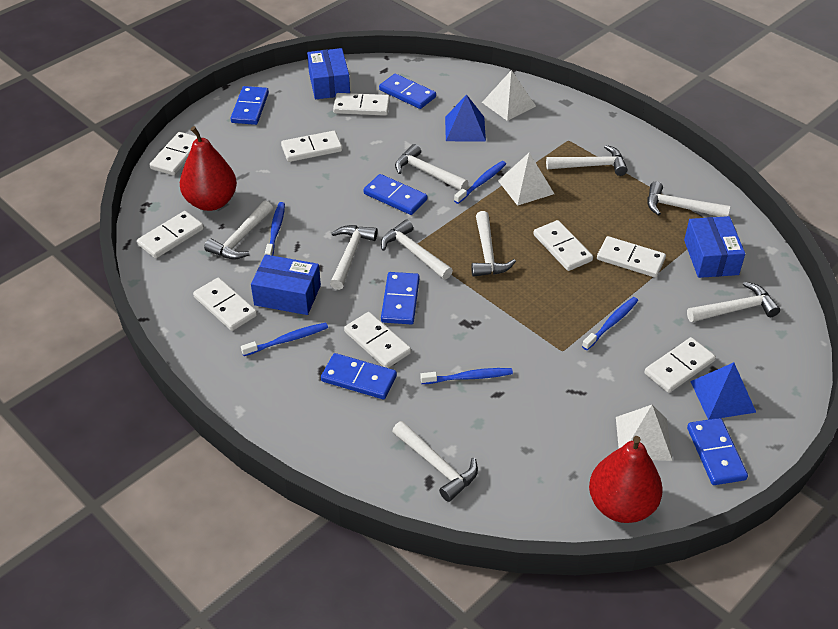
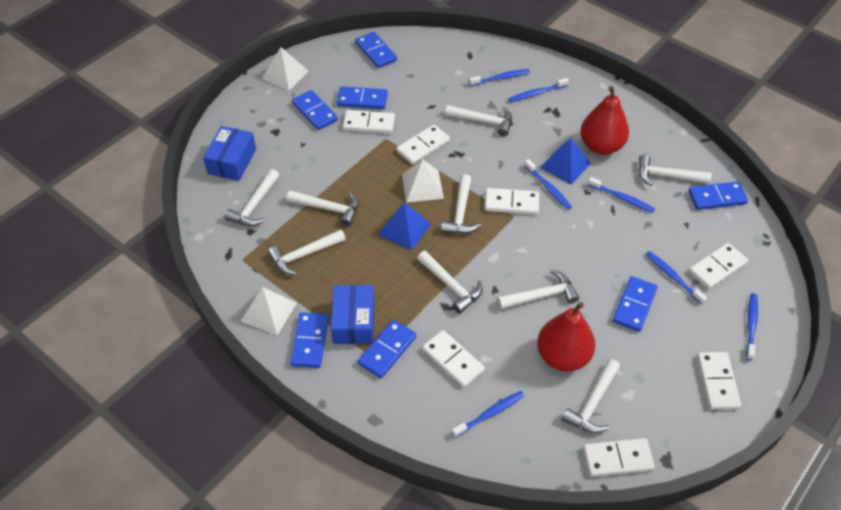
blue box: [251,255,321,315] [307,48,350,99] [684,216,745,278] = 3 -> [203,126,256,181] [331,285,374,344] = 2
blue domino: [231,86,269,125] [321,353,397,399] [363,174,427,215] [379,74,436,109] [381,272,419,324] [687,418,748,485] = 6 -> [290,312,329,368] [292,90,338,130] [337,86,388,109] [355,32,397,68] [358,320,416,378] [613,276,658,332] [688,181,748,210] = 7
blue toothbrush: [241,323,328,356] [265,202,285,256] [420,368,513,384] [454,161,506,204] [582,297,638,350] = 5 -> [452,391,524,438] [469,69,530,86] [509,78,569,102] [524,159,572,210] [588,177,655,213] [646,251,707,304] [746,293,758,360] = 7
white domino: [137,211,204,258] [150,132,197,175] [193,278,257,331] [281,131,342,162] [333,93,390,116] [344,312,411,368] [533,220,593,271] [597,236,666,278] [644,337,716,393] = 9 -> [343,110,395,134] [397,125,450,165] [422,330,485,388] [485,188,539,215] [583,438,655,477] [689,243,748,289] [697,352,741,410] = 7

